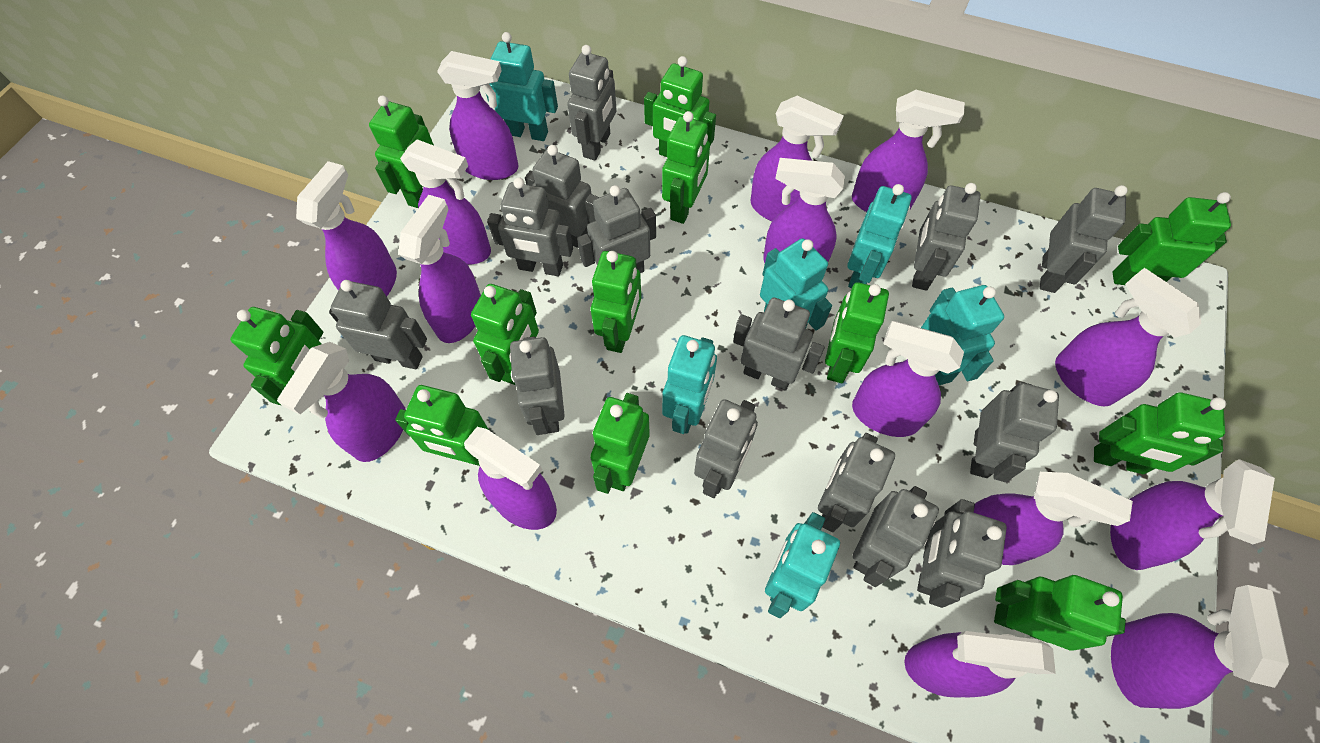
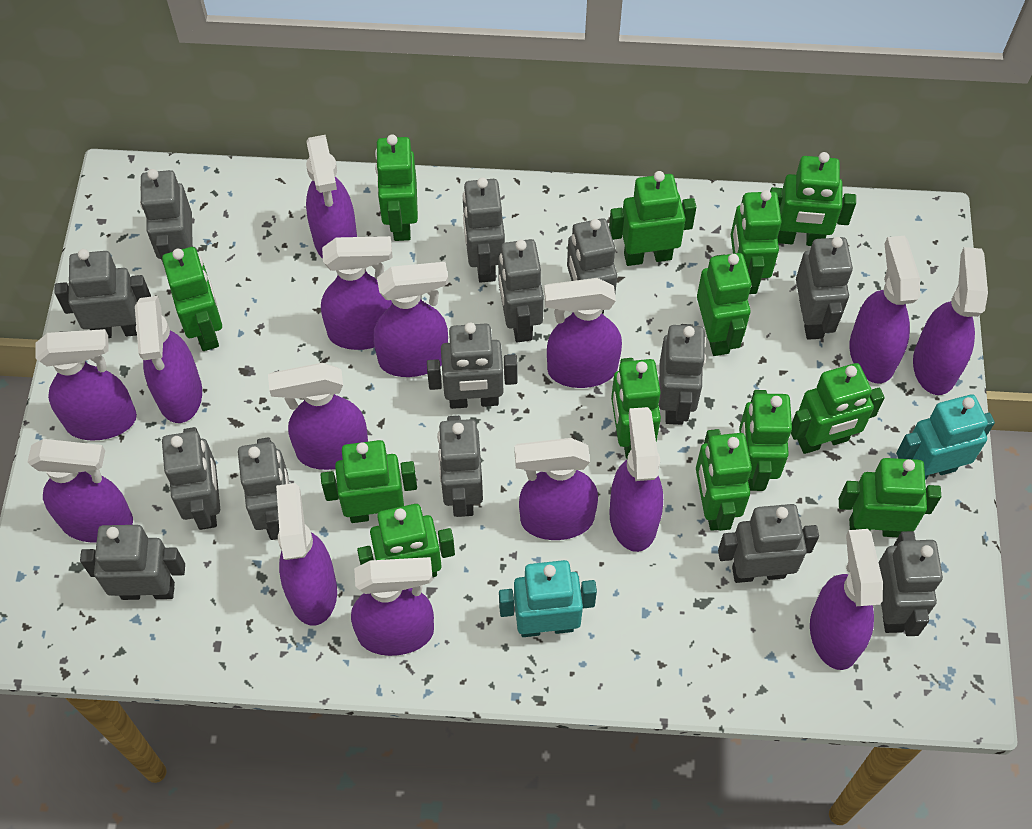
green robot: [230,307,323,405] [369,96,434,208] [395,385,489,466] [471,284,539,385] [590,393,650,494] [591,251,641,353] [644,56,716,157] [662,111,710,224] [825,282,889,383] [994,575,1126,651] [1094,392,1226,474] [1112,192,1231,285] = 12 -> [162,247,222,351] [321,440,417,523] [357,504,455,577] [375,135,418,241] [609,171,696,266] [611,358,661,459] [696,429,752,531] [697,253,752,356] [731,190,782,294] [739,390,792,491] [770,152,856,246] [791,363,885,454] [839,458,941,537] = 13
turquoise robot: [486,32,558,141] [662,335,717,434] [760,238,832,331] [765,512,840,618] [847,184,912,288] [921,285,1004,385] = 6 -> [499,560,597,637] [896,394,995,480] = 2

